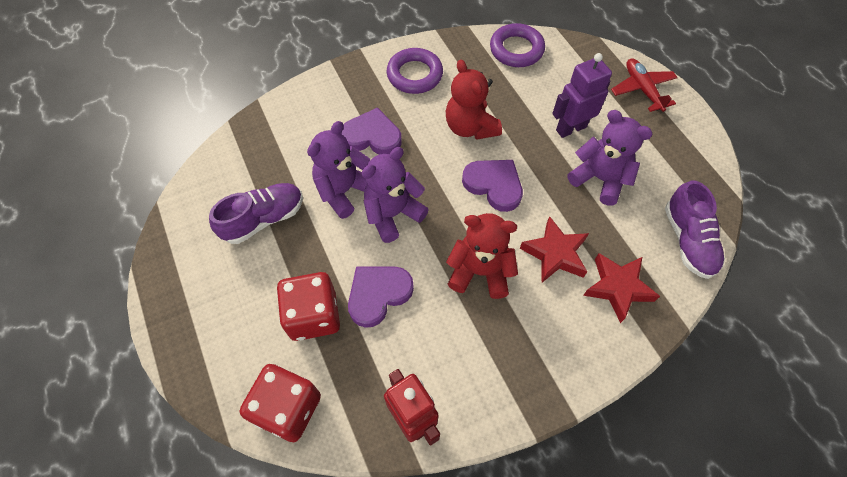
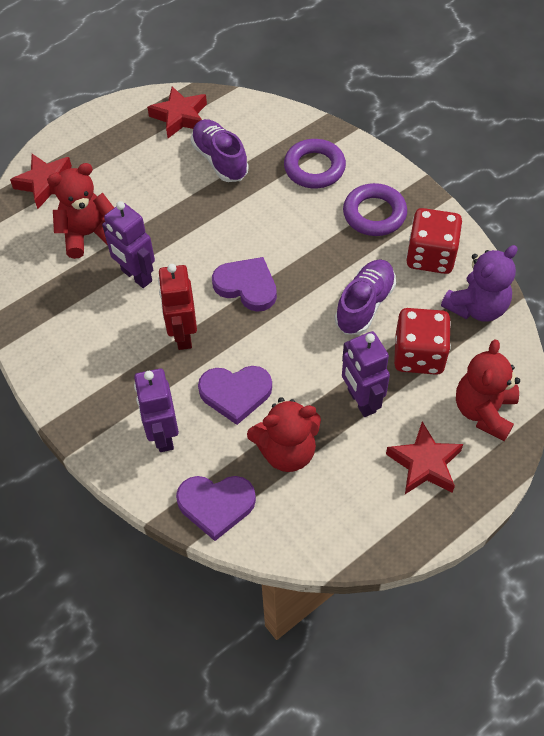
purple robot: [552,53,612,138] = 1 -> [102,201,155,288] [134,369,179,452] [342,331,390,417] = 3
purple teddy bear: [307,121,370,219] [362,147,429,243] [568,110,652,206] = 3 -> [441,245,517,322] = 1
red plane: [611,58,678,112] = 1 -> none = 0
red star: [520,216,589,283] [583,253,660,323] = 2 -> [10,154,72,209] [147,86,207,138] [386,421,463,494] = 3
red teddy bear: [446,60,502,140] [446,213,518,299] = 2 -> [47,163,114,259] [247,397,321,472] [456,339,520,441] = 3

